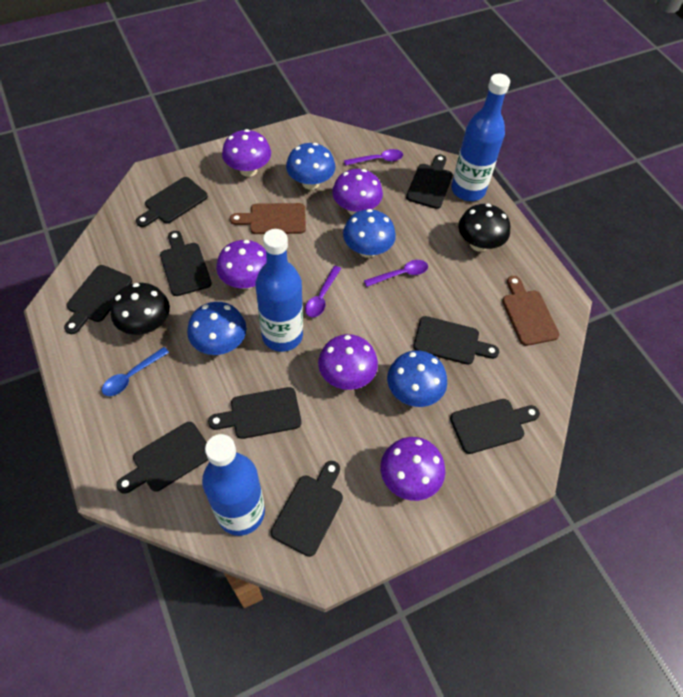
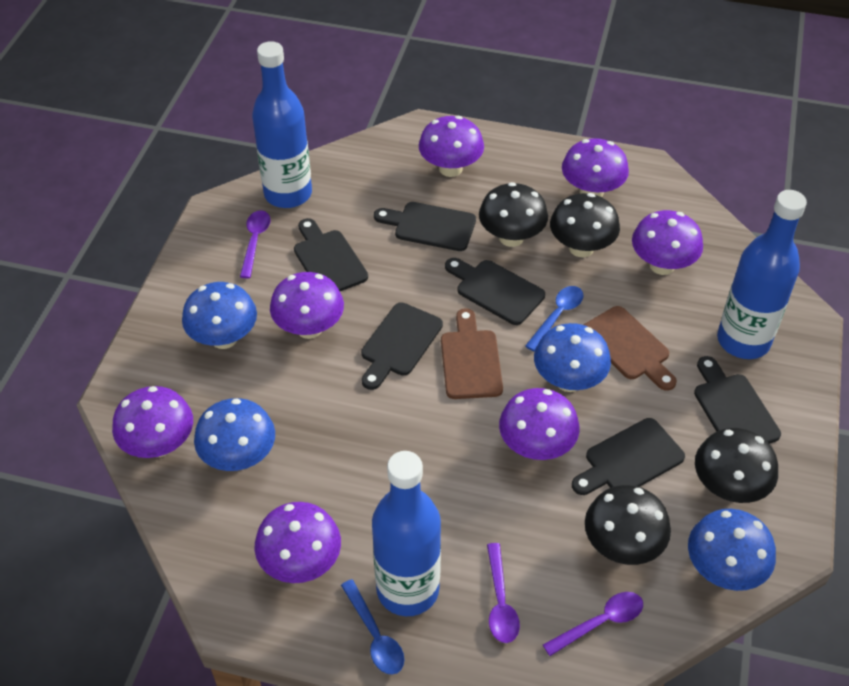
black cutting board: [64,265,132,334] [116,422,208,494] [136,177,208,227] [160,231,212,296] [208,387,301,439] [271,461,343,557] [406,154,453,209] [413,316,499,365] [450,399,540,454] = 9 -> [294,218,368,291] [361,302,443,390] [374,202,476,251] [445,258,545,325] [572,418,685,495] [694,356,781,444] = 6
black mushroom: [110,283,170,335] [458,203,510,252] = 2 -> [479,182,548,247] [550,193,620,257] [585,485,671,565] [695,428,778,503] = 4
blue spoon: [102,347,169,396] = 1 -> [341,579,404,675] [525,286,583,351] = 2
purple mushroom: [216,240,266,289] [222,129,271,177] [318,334,378,390] [332,169,383,215] [380,437,445,501] = 5 -> [112,386,193,458] [254,502,341,583] [270,272,344,339] [419,116,484,177] [499,388,580,460] [562,138,629,197] [632,210,703,275] = 7

